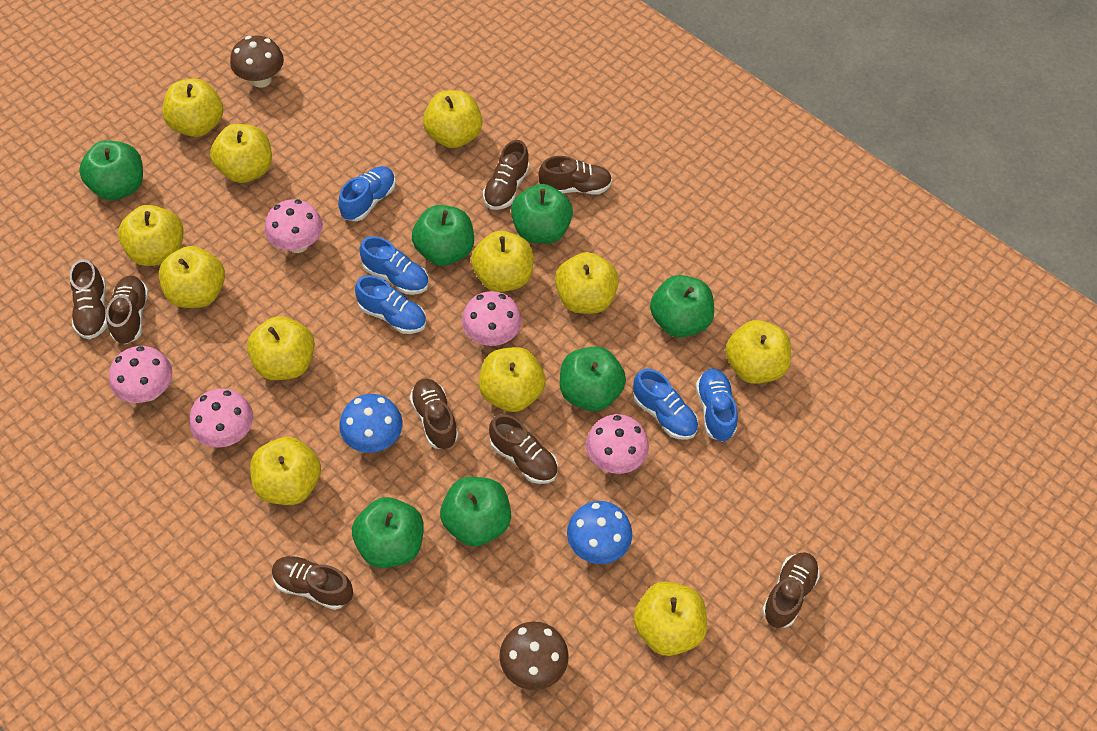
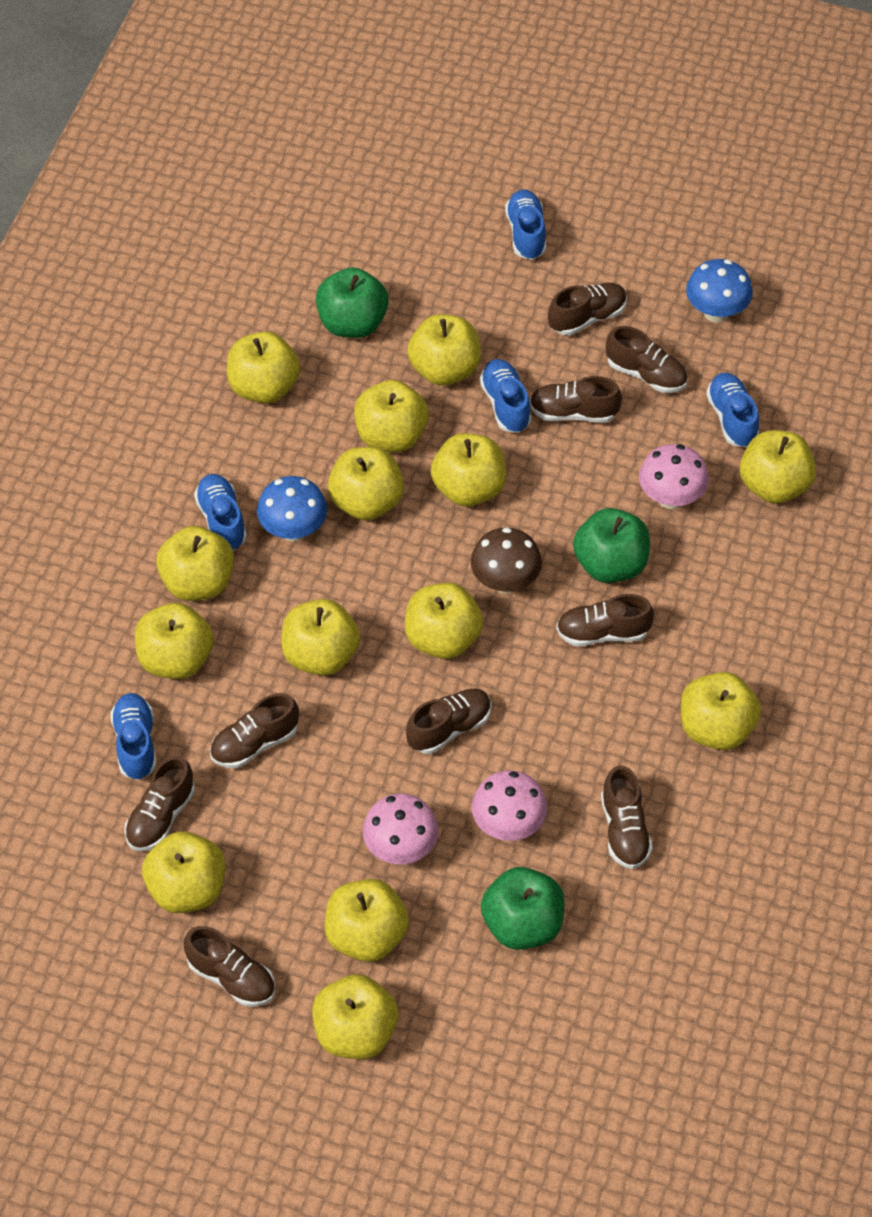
brown mushroom: [230,36,284,88] [499,621,569,690] = 2 -> [471,527,542,594] = 1
brown shoe: [69,259,108,339] [106,275,149,344] [272,555,353,610] [410,378,458,449] [483,140,530,210] [489,414,558,484] [538,156,612,195] [762,552,820,628] = 8 -> [124,756,195,851] [184,926,275,1007] [210,693,299,768] [406,689,491,754] [530,376,622,423] [548,283,627,335] [556,594,654,646] [601,765,653,869] [606,326,688,393] = 9
green apple: [79,140,143,200] [352,497,424,568] [412,205,474,266] [440,477,511,546] [511,184,573,244] [560,346,626,411] [650,275,714,338] = 7 -> [316,267,389,338] [481,867,565,950] [573,508,650,583] = 3
pink mushroom: [109,346,172,403] [189,388,253,448] [265,199,323,253] [462,291,522,346] [586,414,649,474] = 5 -> [362,793,439,865] [472,770,547,841] [639,444,709,509] = 3
yellow apple: [118,205,184,266] [159,246,225,308] [162,78,223,137] [210,124,272,183] [247,316,315,380] [250,437,321,505] [423,90,482,148] [471,231,534,292] [479,347,546,412] [555,252,619,314] [633,581,707,656] [725,320,791,384] = 12 -> [135,603,214,679] [142,831,225,913] [156,526,234,601] [227,331,300,403] [281,599,360,676] [312,974,398,1059] [325,879,409,962] [328,447,404,520] [354,380,429,452] [405,583,483,659] [407,314,481,386] [431,433,506,506] [681,672,761,750] [740,430,816,504] = 14

